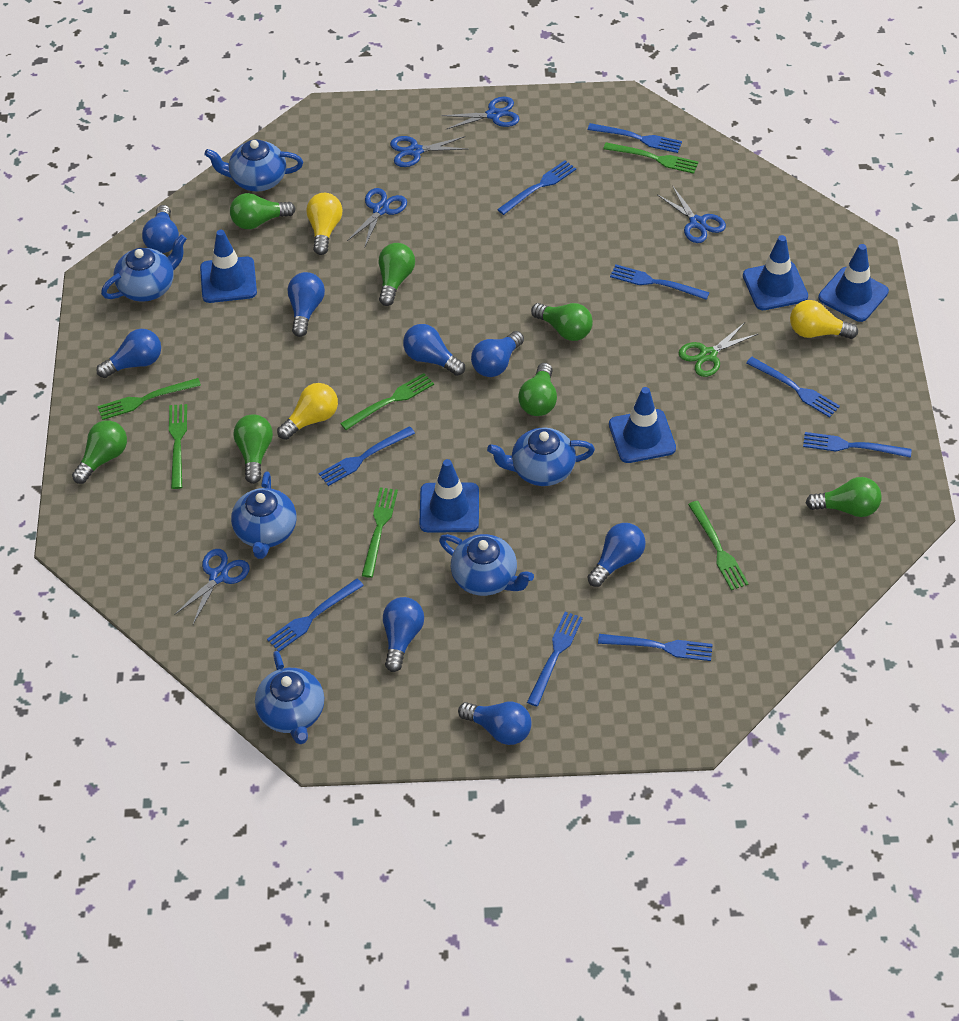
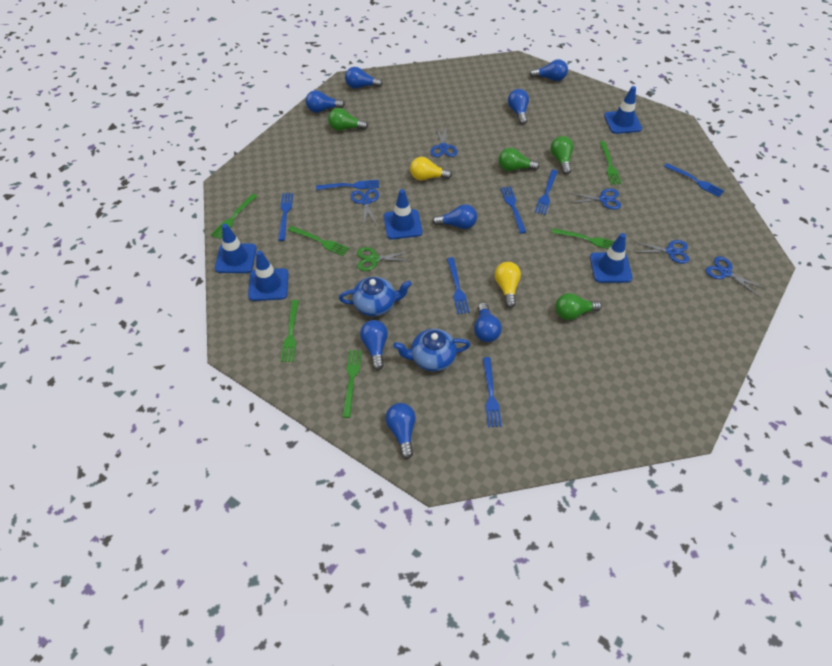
blue fork: [267,578,364,652] [318,426,415,486] [497,160,576,215] [527,612,583,706] [588,123,682,153] [598,634,713,661] [610,265,710,300] [746,357,840,418] [803,432,912,458] = 9 -> [278,193,293,241] [316,180,379,190] [447,257,470,314] [483,357,502,427] [500,186,526,234] [535,170,558,215] [664,163,724,197] = 7
blue teapot: [101,234,187,302] [204,139,303,191] [231,471,297,559] [255,651,324,744] [439,534,534,596] [487,428,595,486] = 6 -> [339,277,412,316] [393,329,470,371] = 2
green light bulb: [72,420,127,484] [230,193,296,229] [234,414,273,484] [379,243,415,306] [518,363,557,416] [531,303,593,341] [806,477,882,517] = 7 -> [328,108,368,131] [499,148,540,171] [551,136,574,175] [555,293,602,320] = 4
yellow light bulb: [277,383,338,440] [306,193,342,255] [790,300,858,339] = 3 -> [410,157,452,180] [495,262,521,308] = 2

